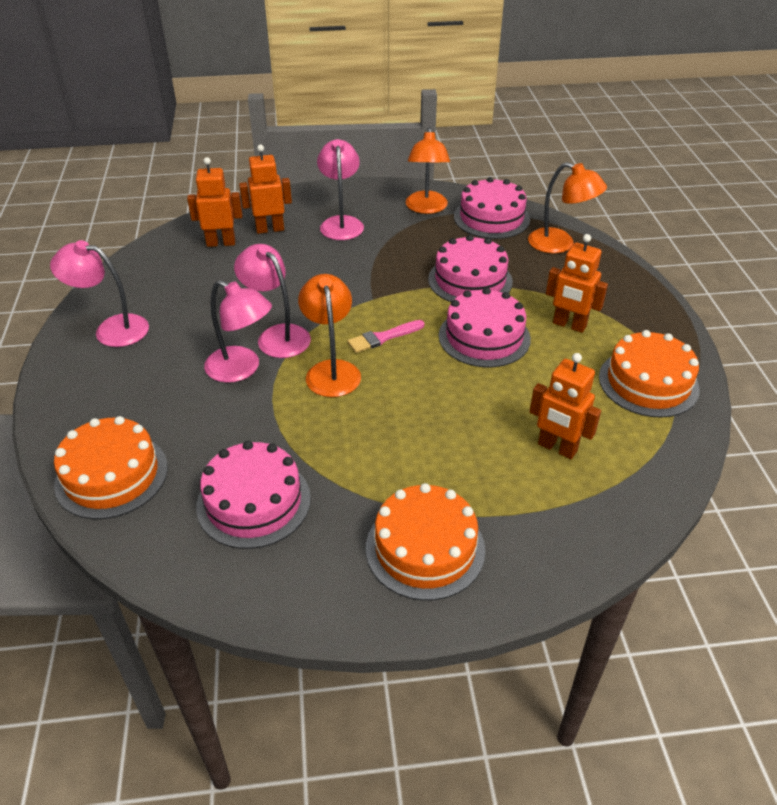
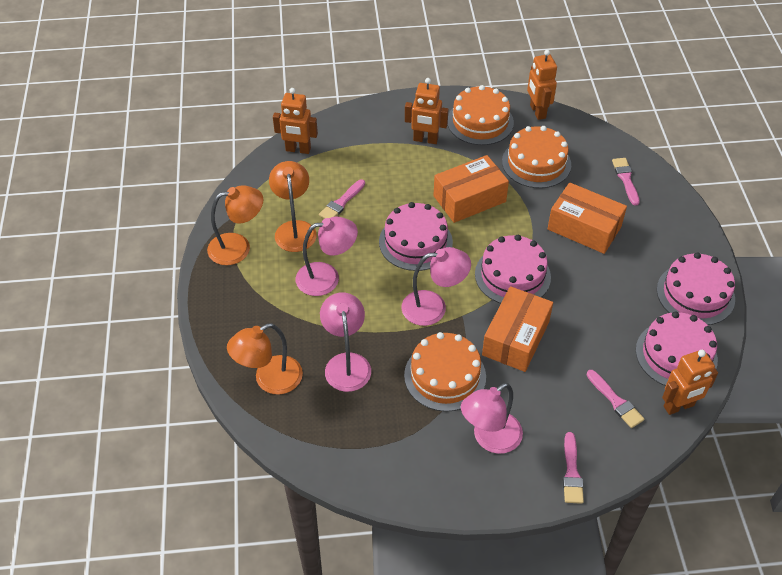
orange box: none = 0 -> [433,155,509,223] [482,286,553,372] [548,182,627,254] = 3
pink brush: [347,320,425,353] = 1 -> [319,179,365,219] [563,432,584,504] [587,370,644,428] [612,158,640,205] = 4

